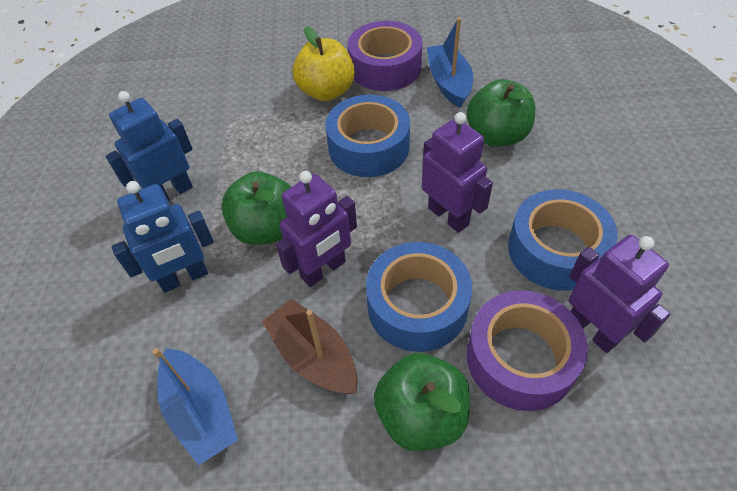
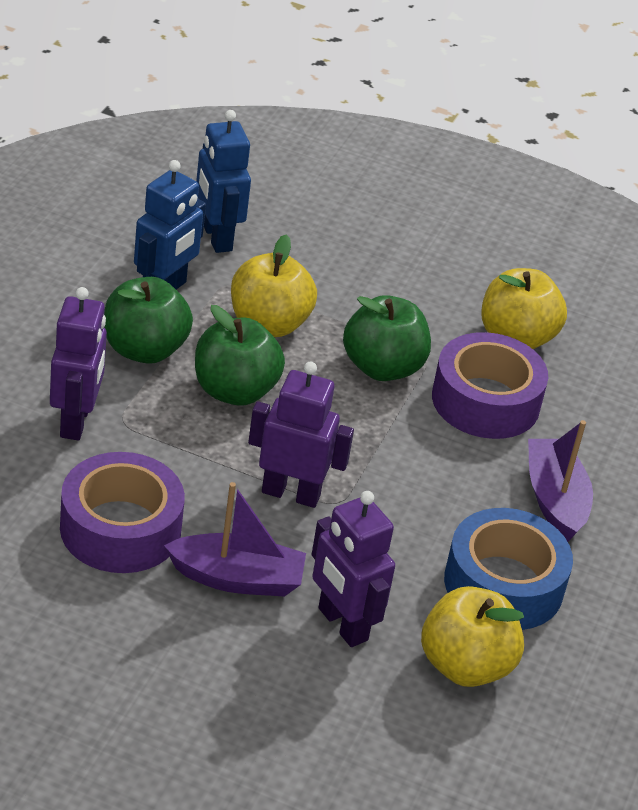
blue boat: [152,348,238,465] [427,17,473,108] = 2 -> none = 0
blue tape: [325,95,410,177] [366,242,472,352] [508,189,618,291] = 3 -> [444,508,573,630] = 1
brown boat: [262,299,357,394] = 1 -> none = 0
purple boat: none = 0 -> [164,482,306,597] [528,420,593,542] = 2
yellow apple: [293,26,355,101] = 1 -> [231,234,317,337] [421,586,524,687] [481,268,567,349] = 3

